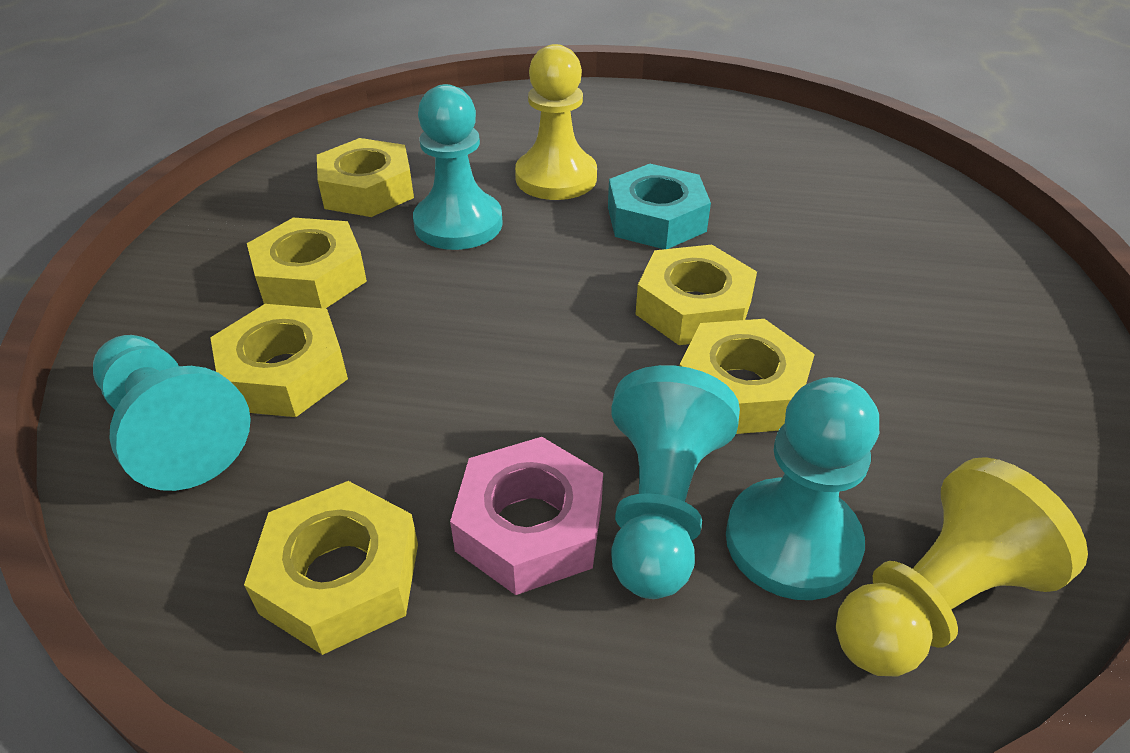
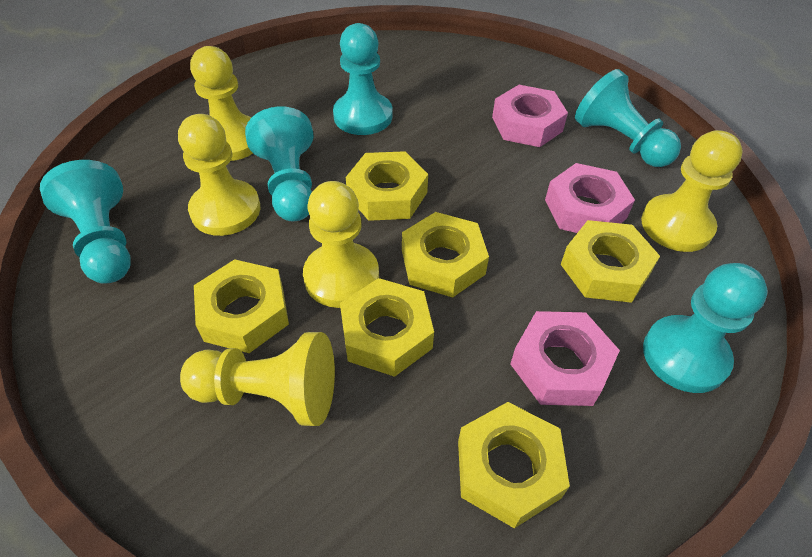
pink nut: [450,437,603,595] = 1 -> [492,85,568,147] [510,311,620,406] [545,163,635,233] = 3
turquoise nut: [608,164,711,249] = 1 -> none = 0
turquoise pawn: [93,335,251,491] [413,84,503,250] [611,365,740,599] [726,377,879,600] = 4 -> [40,160,131,284] [245,106,314,221] [333,23,392,135] [575,69,681,167] [643,263,768,393] = 5
yellow pawn: [515,44,597,200] [836,457,1088,676] = 2 -> [178,114,260,236] [180,332,335,426] [190,46,253,161] [303,181,379,308] [641,130,743,252] = 5

